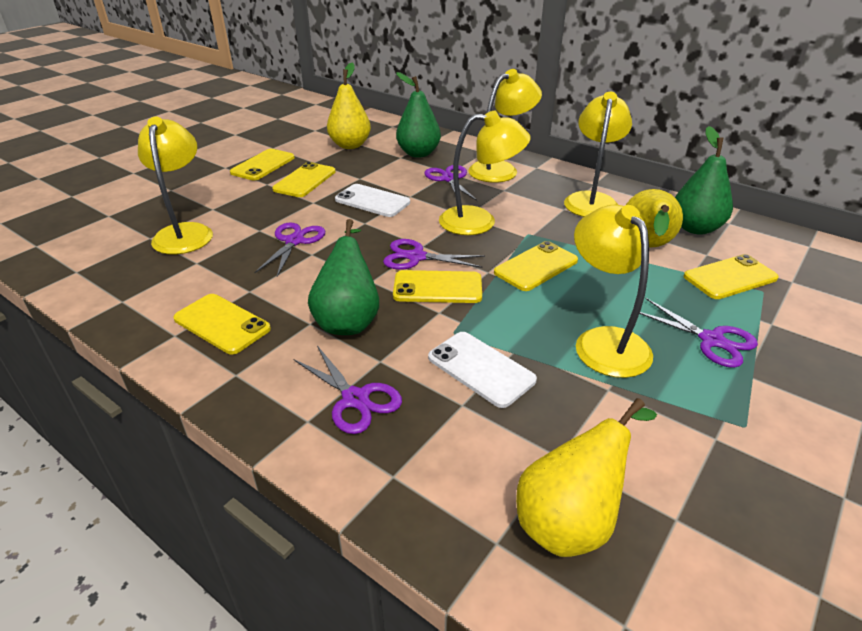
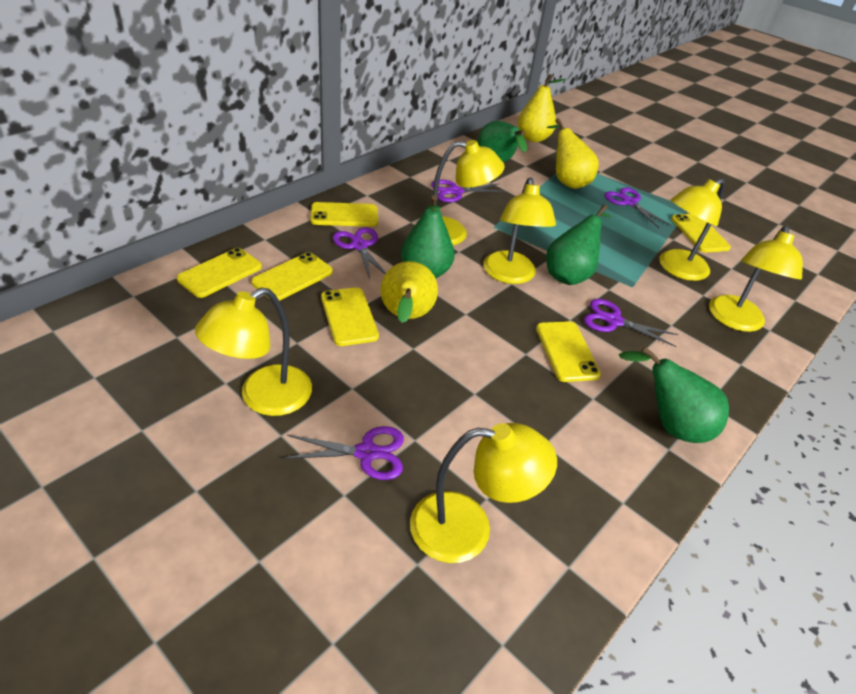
green pear: [308,219,379,335] [396,72,441,158] [675,126,733,235] = 3 -> [401,195,454,278] [478,121,527,162] [546,205,611,285] [619,346,729,443] = 4
white phone: [335,184,410,217] [428,332,537,408] = 2 -> none = 0
yellow lamp: [138,117,213,254] [439,111,531,235] [468,69,542,183] [564,92,632,217] [574,205,653,378] = 5 -> [195,287,312,416] [410,423,557,563] [433,140,505,245] [483,177,556,284] [659,179,725,281] [709,226,803,332] = 6

